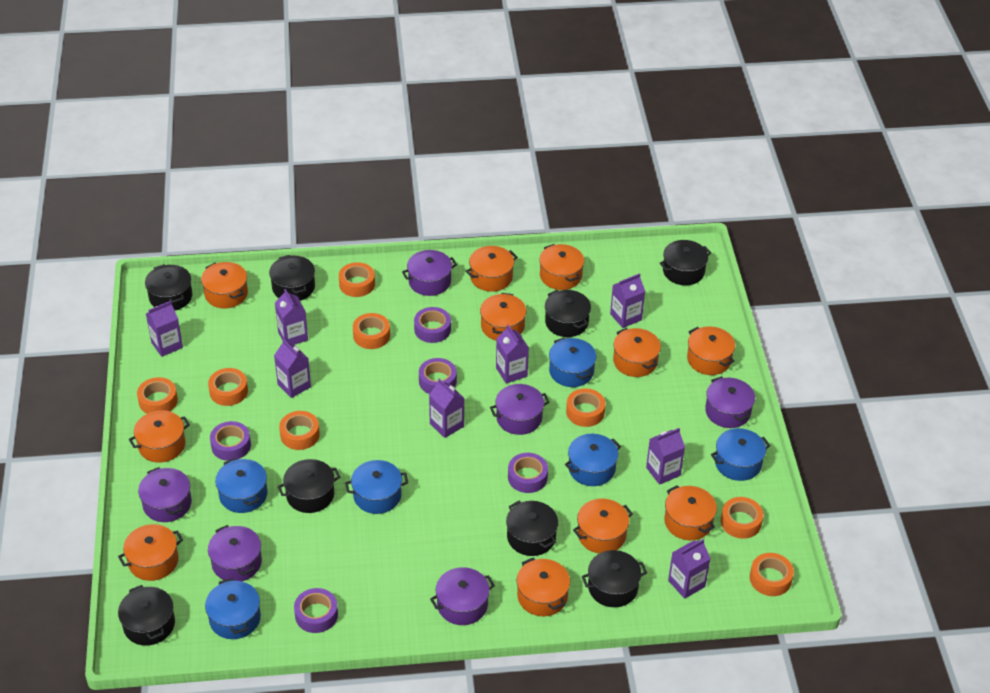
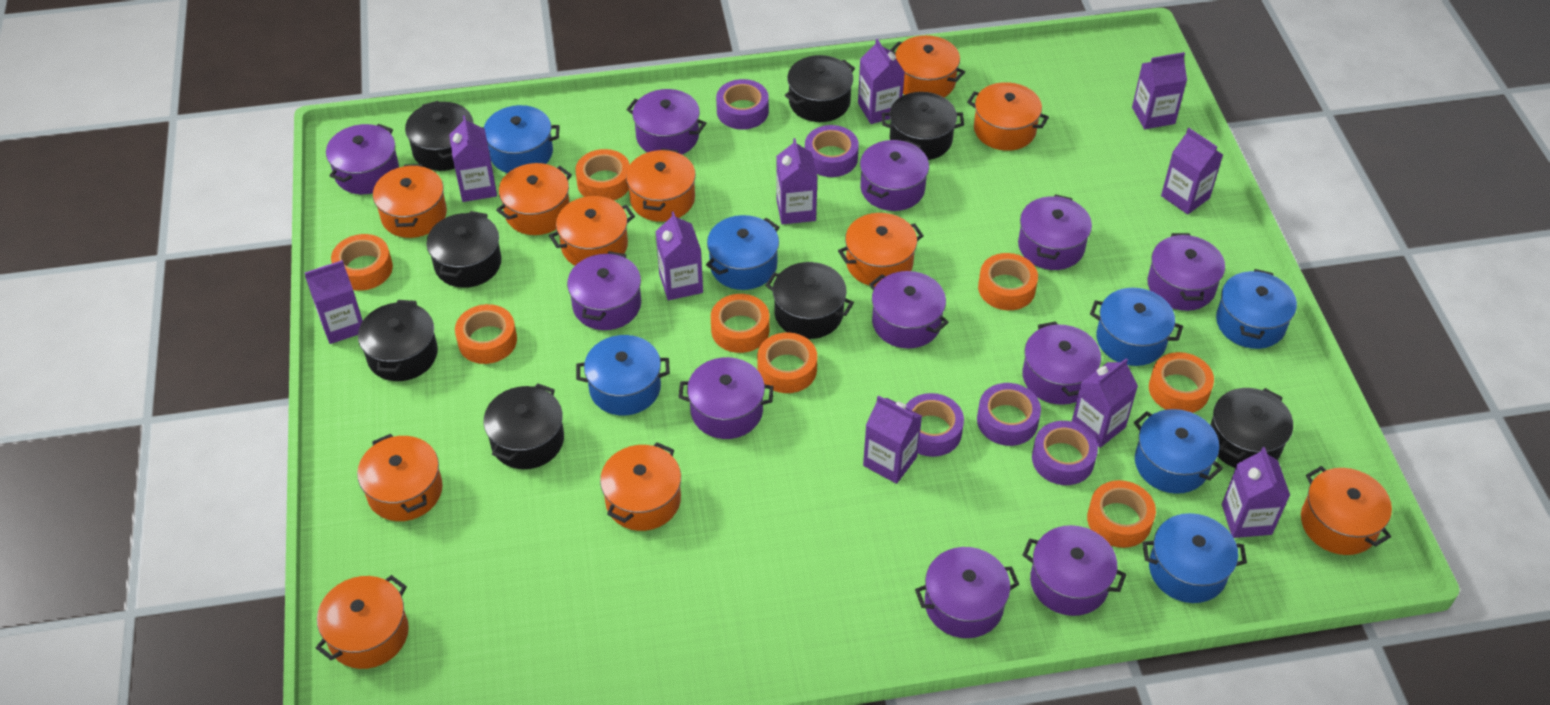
blue pot: [205,578,261,639] [215,458,268,513] [345,460,408,514] [549,337,596,387] [565,434,621,486] [711,428,770,481] = 6 -> [482,105,560,173] [576,335,670,416] [706,215,779,290] [1090,288,1183,366] [1134,409,1223,494] [1143,513,1247,603] [1216,269,1297,349] = 7
purple carton: [146,301,183,357] [274,339,311,398] [275,289,308,344] [429,378,464,438] [496,325,529,384] [610,273,645,328] [646,428,685,485] [668,539,711,599] = 8 -> [305,260,363,344] [449,115,497,202] [655,211,703,300] [776,138,818,224] [858,39,905,124] [863,395,922,484] [1072,358,1138,448] [1132,52,1187,129] [1161,128,1223,214] [1222,447,1290,538] = 10
purple pot: [138,467,192,522] [208,525,262,581] [402,250,457,296] [430,567,495,625] [490,384,550,435] [705,376,755,428] = 6 -> [326,124,399,194] [567,251,641,330] [627,89,706,155] [678,357,774,439] [860,140,929,211] [869,271,949,349] [915,547,1019,638] [1018,194,1092,270] [1022,322,1101,405] [1022,525,1126,616] [1147,233,1225,311] = 11

